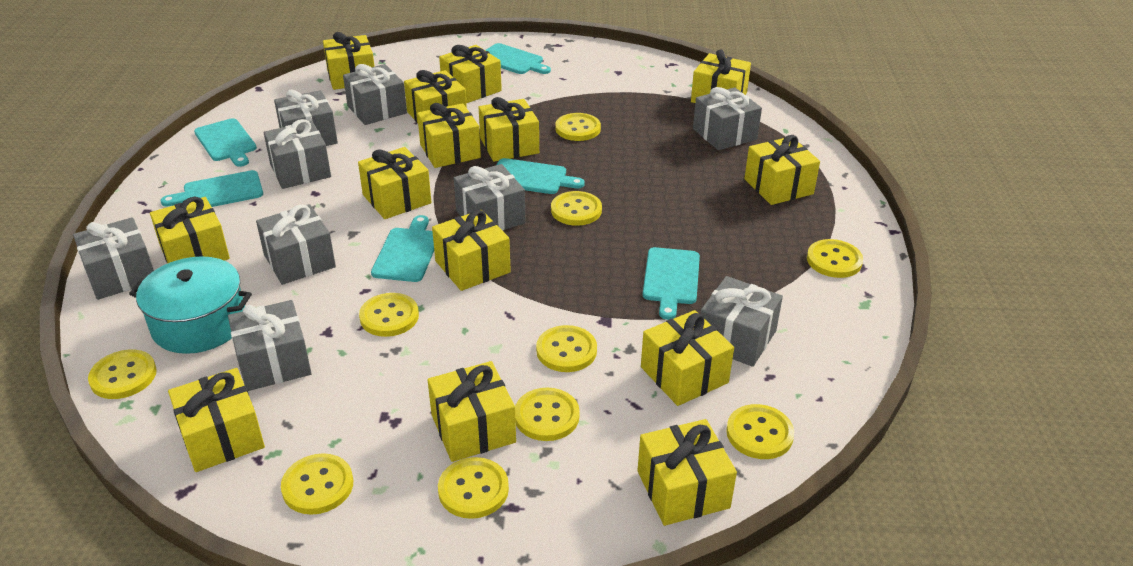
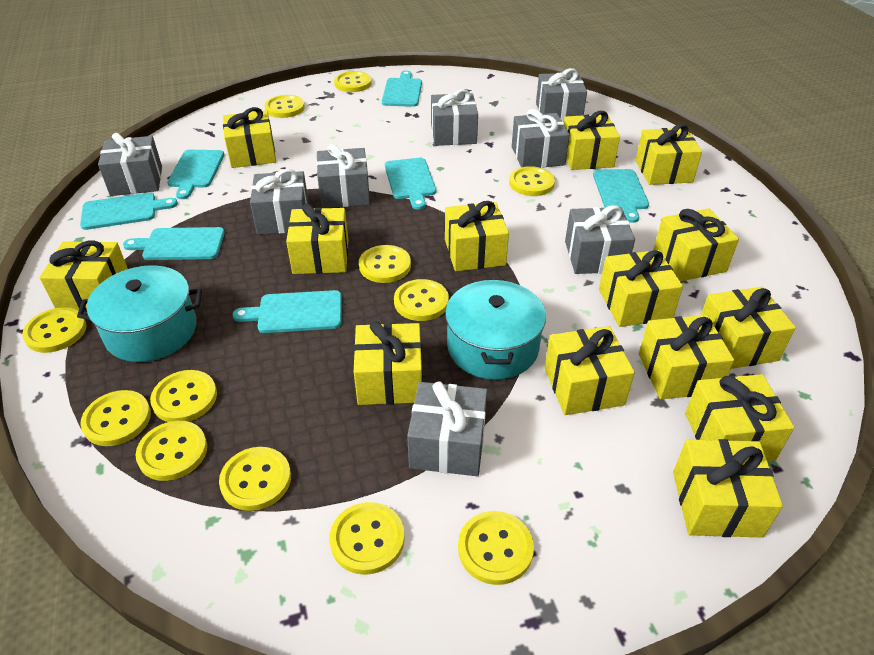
grey gift: [73,217,154,300] [228,300,312,391] [256,204,336,285] [264,119,331,189] [274,90,338,146] [343,64,407,125] [454,164,526,231] [693,87,762,150] [700,276,783,367] = 9 -> [98,133,162,196] [250,169,309,235] [316,144,370,208] [407,381,487,476] [431,89,478,146] [512,109,570,168] [536,68,587,122] [565,205,635,274] = 8
turquoise cutting board: [161,170,263,207] [194,118,257,167] [371,215,434,282] [485,43,551,74] [497,158,585,194] [643,247,700,320] = 6 -> [80,193,178,230] [123,227,225,260] [167,150,224,199] [233,290,342,333] [382,70,422,107] [385,158,436,210] [593,169,649,223] = 7
turquoise pot: [129,256,252,354] = 1 -> [77,265,202,362] [445,279,546,380] = 2
yellow button: [88,349,157,399] [281,453,353,515] [359,293,419,337] [438,457,509,519] [515,388,580,441] [536,325,597,372] [551,191,602,226] [555,113,601,141] [726,404,794,459] [807,239,863,278] = 10 -> [22,307,87,353] [81,390,151,446] [135,421,207,481] [150,370,217,422] [219,447,291,511] [265,95,305,118] [330,502,405,575] [334,71,372,92] [359,245,411,283] [394,279,449,321] [458,511,534,585] [509,166,555,196] = 12

